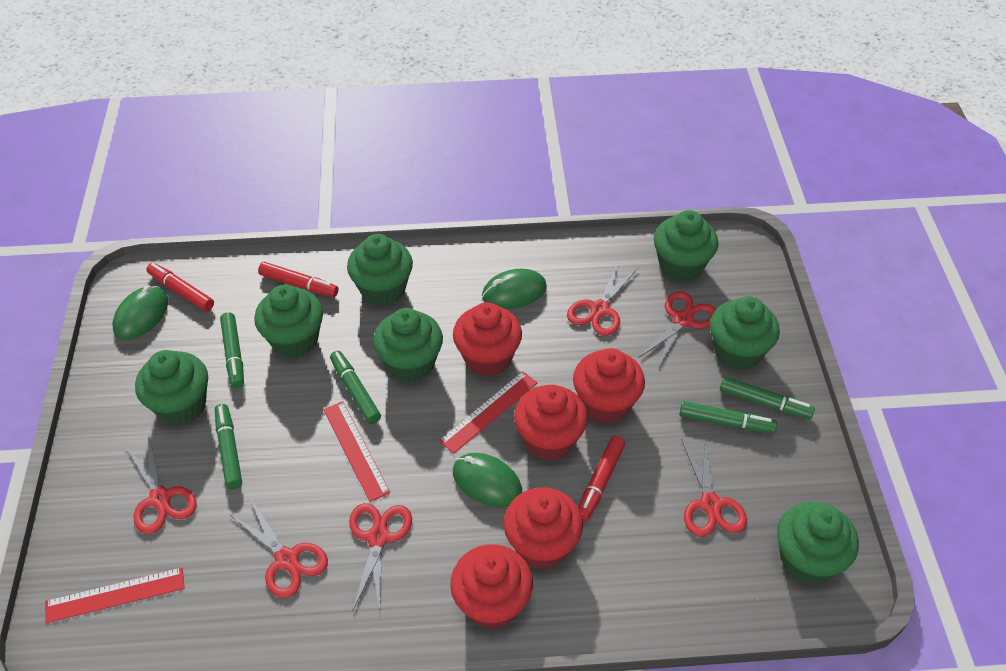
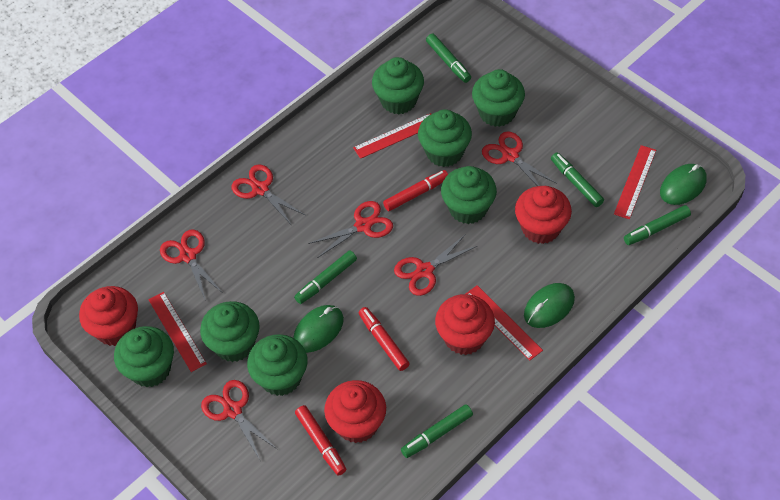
red cupcake: [450,544,533,629] [453,302,522,376] [504,487,583,569] [514,385,588,461] [573,348,645,424] = 5 -> [79,286,138,346] [324,380,386,443] [435,294,495,355] [515,186,572,244] = 4
red ruler: [45,567,185,623] [323,401,390,502] [439,371,538,454] = 3 -> [148,292,207,372] [353,113,431,159] [466,285,543,361] [614,145,656,219] = 4

